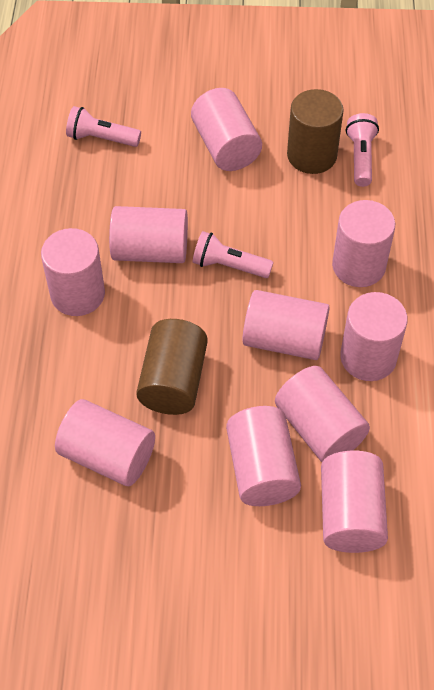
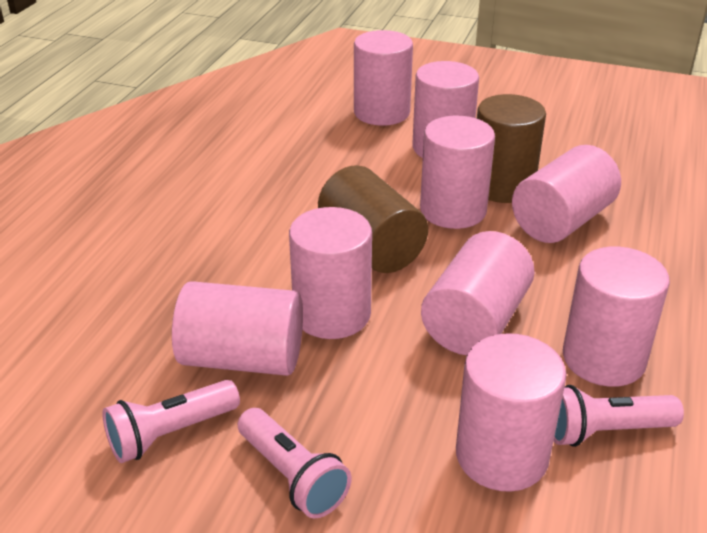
pink cylinder: [41,228,105,316] [55,399,155,486] [109,206,188,263] [191,88,262,171] [226,406,301,506] [242,290,330,360] [275,366,370,462] [321,451,388,553] [332,200,395,287] [340,292,408,381] = 10 -> [172,281,303,376] [289,207,372,339] [354,30,413,126] [412,61,479,158] [420,116,495,229] [421,231,535,355] [456,333,566,492] [512,145,621,243] [563,247,670,387] = 9

